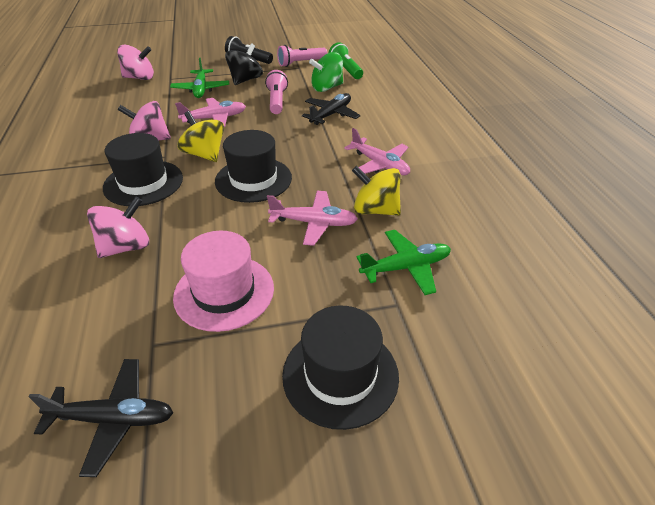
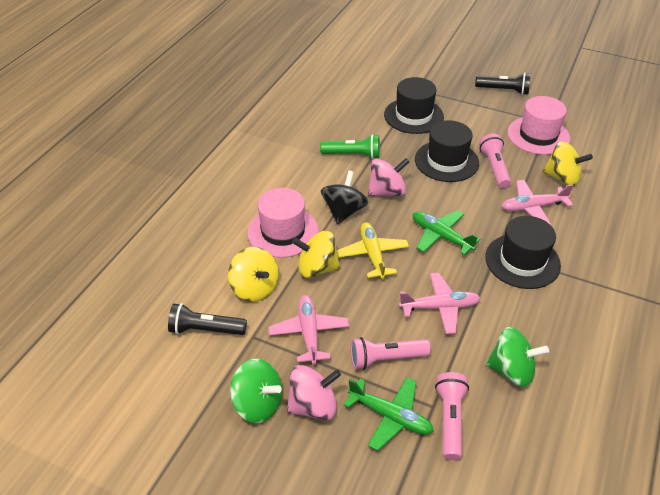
black flashlight: [225,36,273,64] = 1 -> [168,303,247,335] [475,73,531,95] = 2
black plane: [29,359,173,477] [302,93,360,125] = 2 -> none = 0
green spinning top: [309,52,343,92] = 1 -> [230,359,282,423] [486,327,549,387] = 2
pink flashlight: [265,70,288,114] [277,45,327,67] = 2 -> [351,337,431,370] [435,372,469,460] [479,134,511,188] = 3
pink hat: [173,231,274,332] = 1 -> [247,188,319,258] [507,96,570,155] = 2
pink spinning top: [87,197,149,258] [117,45,154,80] [118,101,171,140] = 3 -> [287,365,341,420] [368,158,409,196] = 2
yellow plane: none = 0 -> [336,222,409,279] = 1
yellow spinning top: [178,111,224,162] [352,166,401,216] = 2 -> [228,247,279,302] [292,231,340,278] [543,141,593,186] = 3

